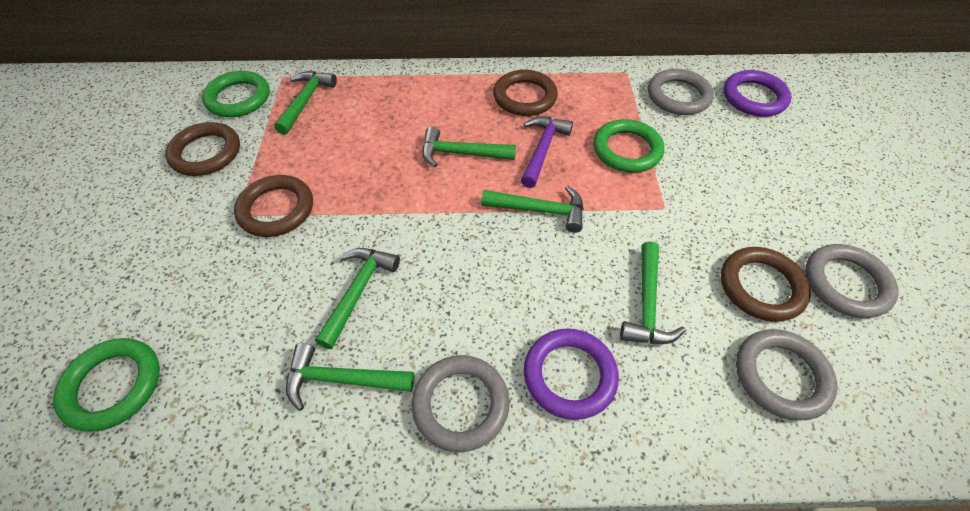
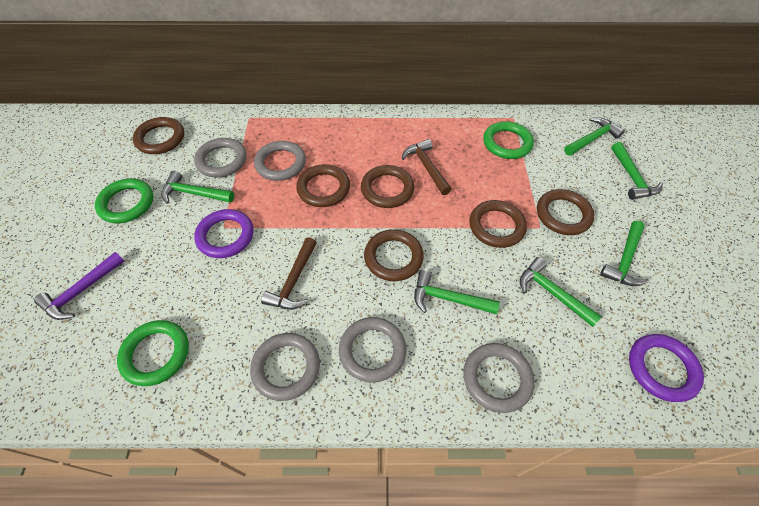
brown hammer: none = 0 -> [261,237,317,310] [402,139,452,195] = 2
brown ring: [165,122,240,176] [234,175,313,237] [493,70,558,116] [721,247,811,322] = 4 -> [133,117,184,154] [296,164,350,207] [361,165,414,208] [364,229,424,281] [469,200,527,248] [537,189,594,235] = 6
grey ring: [412,355,510,452] [648,69,714,115] [736,329,837,421] [805,244,899,318] = 4 -> [194,138,247,178] [250,333,320,401] [254,141,306,181] [339,317,406,383] [463,343,534,413] = 5

